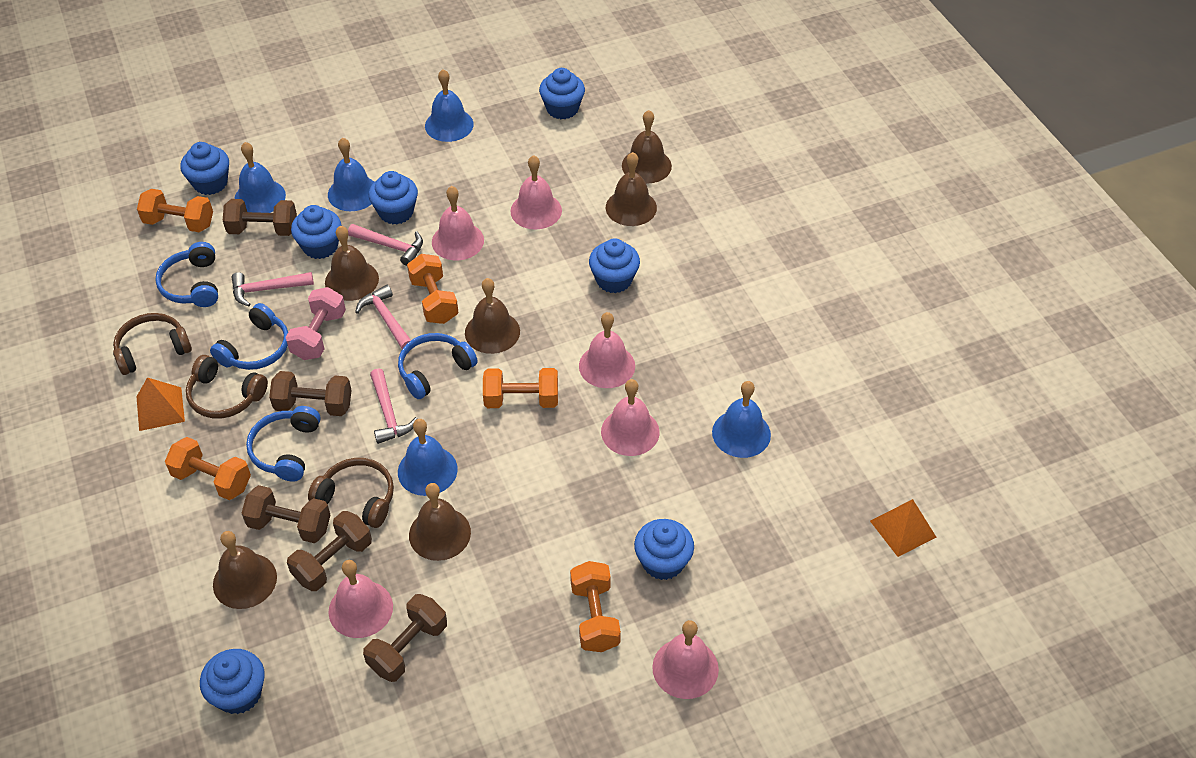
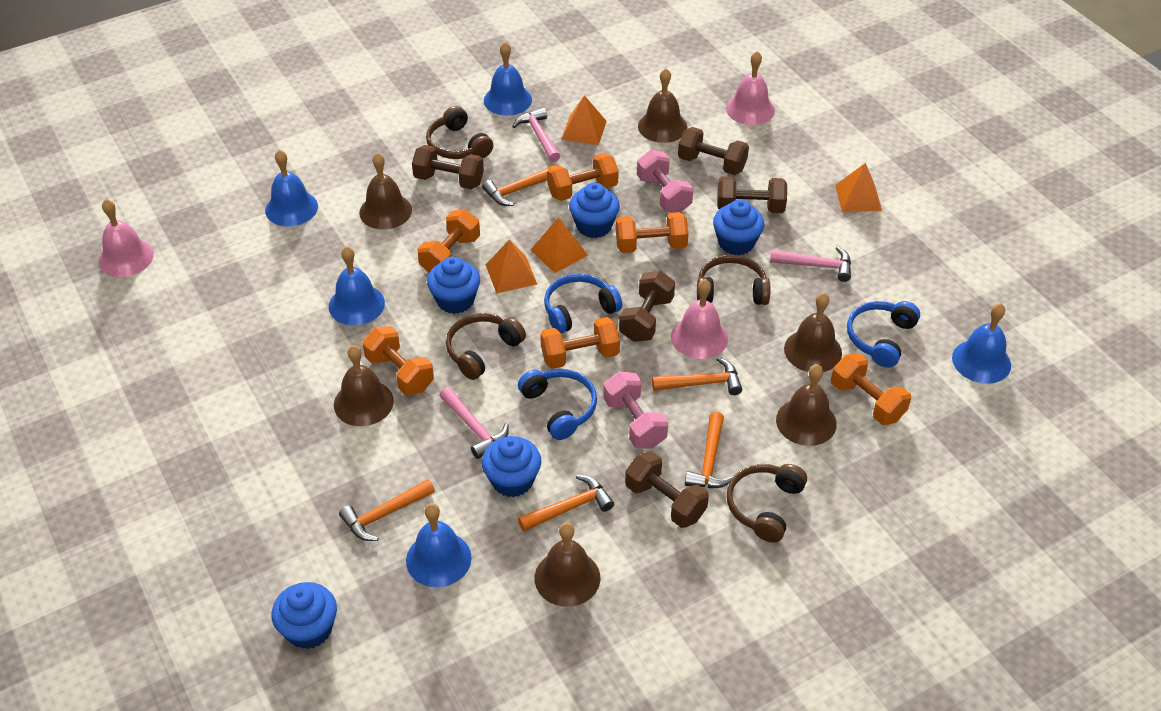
blue cupcake: [180,142,229,195] [200,649,265,714] [291,205,342,259] [369,171,418,224] [539,68,585,119] [589,239,640,293] [634,519,694,580] = 7 -> [272,582,337,649] [427,256,480,314] [482,436,541,497] [569,182,620,238] [713,199,764,255] = 5
blue headphones: [155,242,218,307] [210,303,288,370] [246,406,321,482] [398,333,478,399] = 4 -> [518,369,597,440] [544,273,622,334] [847,301,920,368] = 3
brown headphones: [113,313,192,375] [186,355,268,418] [308,458,394,528] = 3 -> [426,106,493,159] [446,313,526,380] [697,255,770,305] [727,464,807,543] = 4
orange dumbbell: [137,189,213,232] [165,437,251,500] [407,254,459,324] [483,368,558,408] [570,561,621,652] = 5 -> [362,326,434,395] [418,209,480,273] [540,317,620,369] [547,153,619,201] [616,212,689,253] [831,353,911,425] = 6
orange hammer: none = 0 -> [339,479,435,541] [482,165,556,206] [518,475,614,531] [652,357,742,395] [685,412,734,488] = 5
orange pyramid: [136,377,185,431] [870,499,936,557] = 2 -> [486,239,537,293] [530,217,588,273] [561,95,607,145] [835,163,882,212] = 4
pink bell: [329,560,393,638] [432,186,484,260] [510,155,562,229] [579,312,635,388] [601,379,660,456] [652,620,719,699] = 6 -> [98,199,154,277] [671,279,728,359] [726,51,775,125] = 3
pink dumbbell: [286,287,346,360] = 1 -> [603,372,668,449] [637,150,694,213] = 2
pink hammer: [231,272,314,306] [348,224,423,266] [355,285,411,349] [370,368,418,444] = 4 -> [439,387,509,459] [512,108,560,162] [770,246,851,282] = 3

